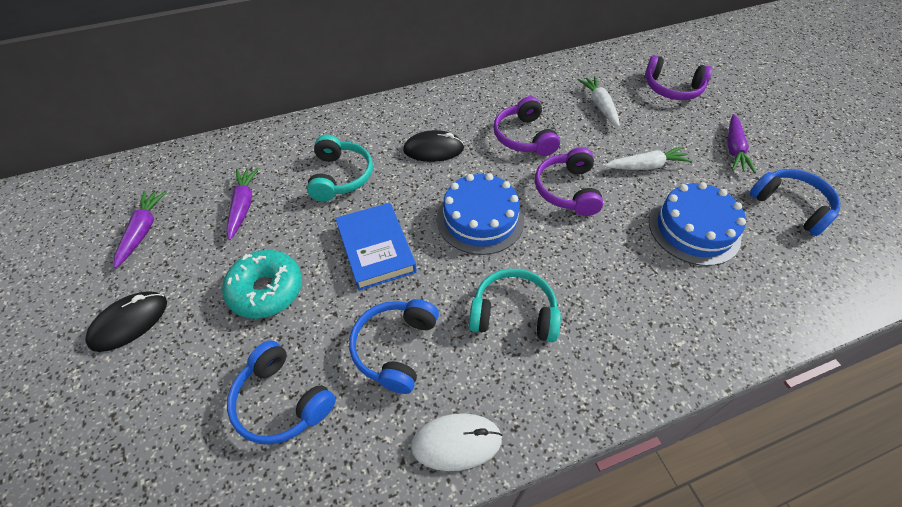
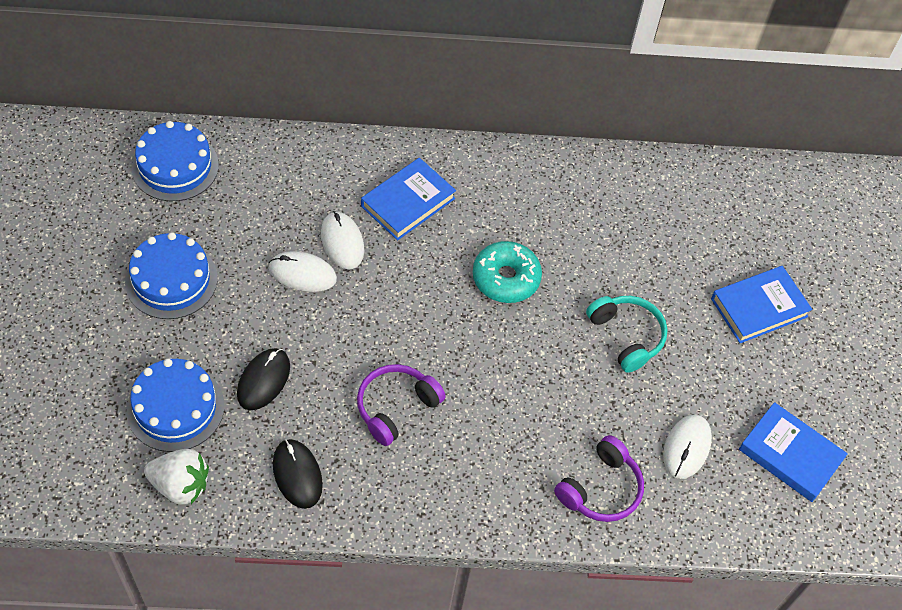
blue book: [335,203,417,291] = 1 -> [361,158,456,240] [711,266,812,343] [739,402,848,502] = 3
blue cake: [437,173,524,255] [649,182,746,266] = 2 -> [125,232,218,319] [126,359,224,452] [132,121,219,201] = 3
blue headphones: [227,340,336,445] [349,299,439,394] [750,169,840,236] = 3 -> none = 0
purple carrot: [114,190,167,268] [226,168,259,240] [727,114,756,173] = 3 -> none = 0
purple headphones: [494,96,560,156] [535,147,603,216] [645,55,712,100] = 3 -> [357,364,446,446] [554,435,644,522] = 2
turquoise headphones: [307,135,373,201] [469,269,561,342] = 2 -> [586,296,668,373] = 1
white carrot: [578,76,620,127] [604,146,693,170] = 2 -> none = 0
white mouse: [411,413,503,471] = 1 -> [269,251,337,292] [321,211,364,269] [663,414,712,479] = 3
white strawberry: none = 0 -> [144,449,209,505] = 1

